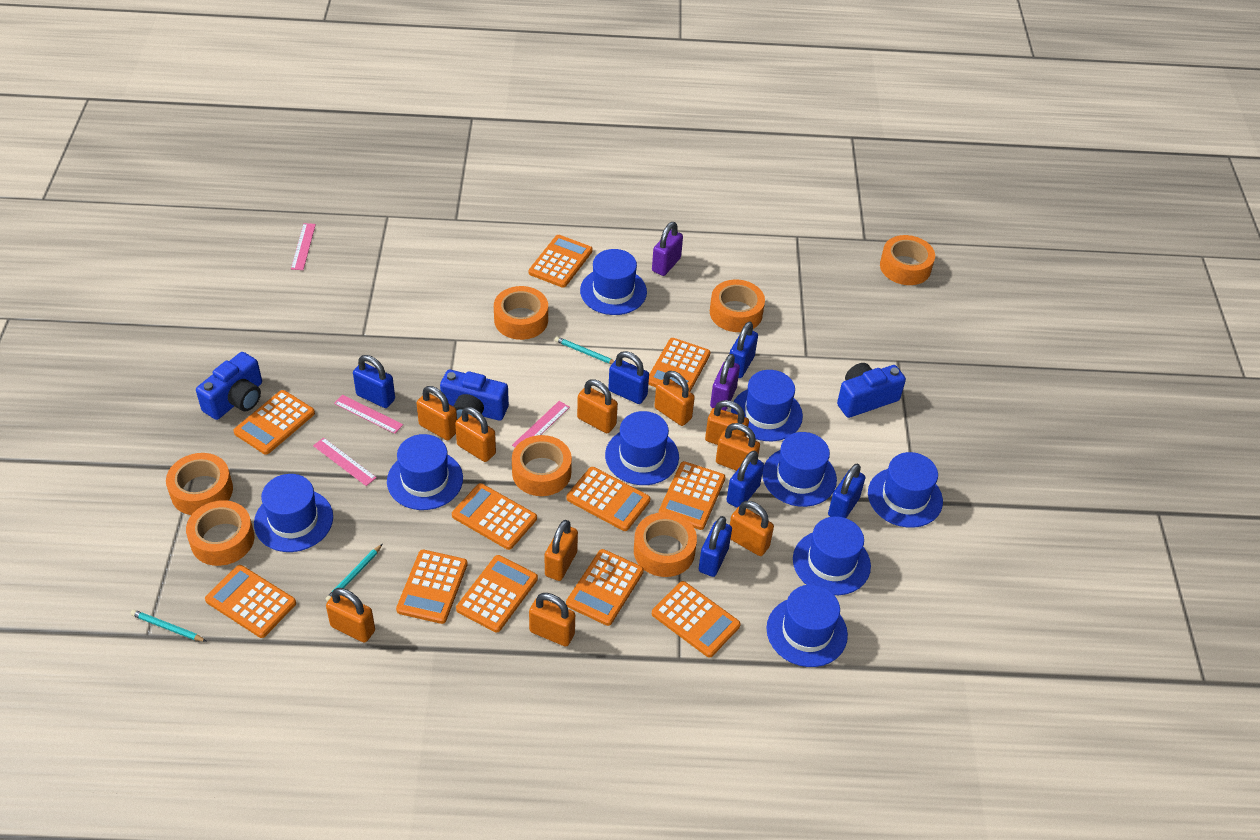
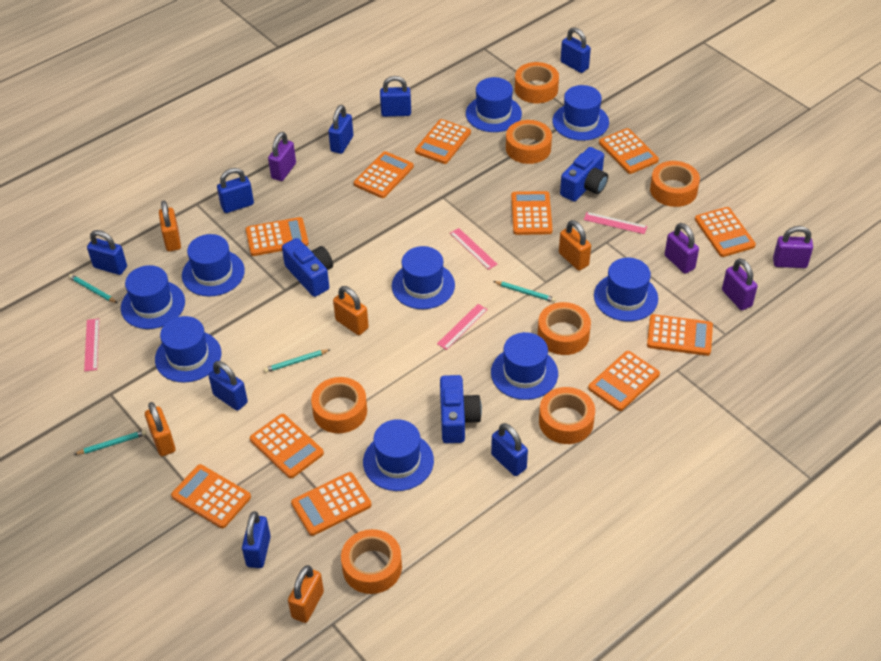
blue padlock: [353,355,395,408] [608,351,649,404] [699,516,732,577] [727,451,764,508] [730,321,758,378] [828,464,865,518] = 6 -> [87,230,127,275] [209,361,248,411] [217,168,254,213] [242,511,271,568] [328,105,353,154] [380,76,411,117] [491,423,528,476] [561,27,591,73] = 8
orange padlock: [326,588,375,643] [417,386,457,440] [455,407,496,462] [529,593,575,646] [545,520,578,581] [577,379,618,433] [654,371,695,426] [705,400,749,445] [716,423,760,471] [730,501,774,556] = 10 -> [145,402,176,456] [159,201,181,251] [288,565,324,623] [333,286,369,335] [559,220,591,271] = 5
purple padlock: [652,222,683,276] [710,354,740,411] = 2 -> [268,132,296,181] [665,223,699,274] [722,258,758,310] [773,226,813,268] = 4
turquoise pencil: [130,610,207,642] [326,544,383,602] [555,337,614,364] = 3 -> [69,274,117,303] [74,430,147,455] [264,349,331,373] [493,281,556,302] = 4

